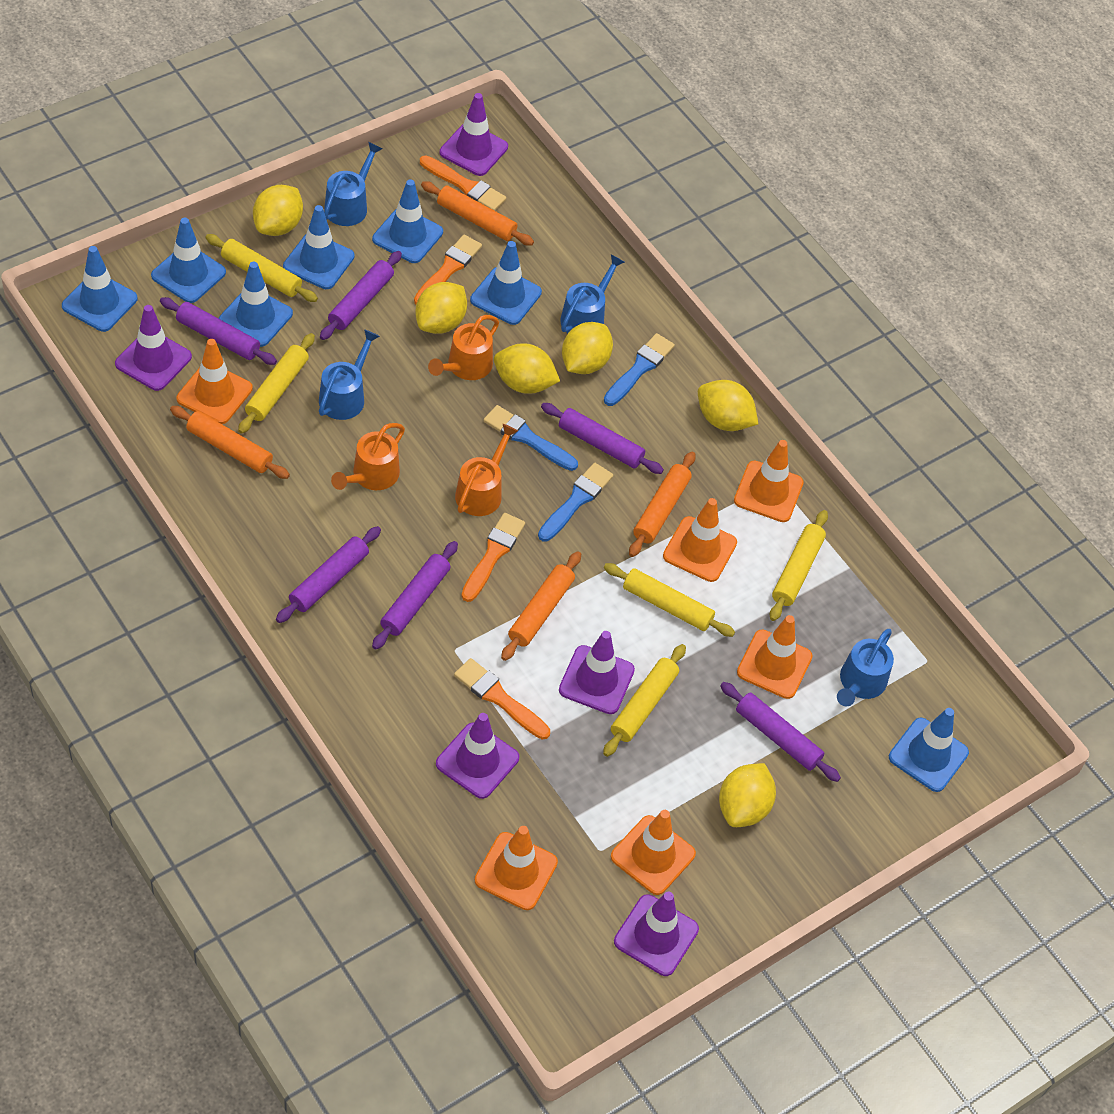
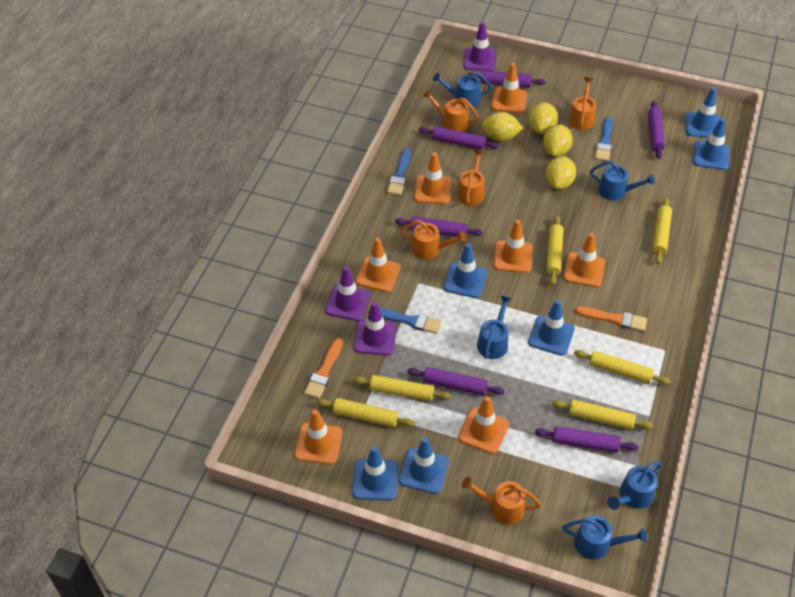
blue traffic cone: [62,246,138,332] [151,218,226,303] [218,262,293,347] [283,205,354,289] [372,179,443,263] [470,241,542,325] [889,708,969,792] = 7 -> [352,446,398,501] [398,437,449,494] [444,243,487,298] [528,299,575,356] [685,88,720,138] [693,118,730,170] = 6
blue watering can: [319,329,380,420] [324,142,383,226] [560,254,625,333] [837,629,894,707] = 4 -> [433,72,492,108] [477,296,512,359] [562,515,647,560] [590,161,655,201] [607,462,662,510] = 5
orange brush: [414,235,482,304] [420,155,506,211] [454,658,550,739] [461,513,525,602] = 4 -> [304,338,343,399] [575,306,647,332] = 2
orange rolling pin: [170,406,290,479] [421,181,534,246] [501,551,581,661] [629,452,696,557] = 4 -> none = 0
orange traffic cone: [177,339,253,424] [475,826,558,910] [611,810,696,895] [663,498,737,582] [734,440,804,522] [737,615,813,699] = 6 -> [295,409,343,465] [356,238,401,292] [414,152,452,204] [458,396,510,454] [491,63,527,114] [494,220,533,273] [563,233,605,287] = 7
orange watering can: [331,423,405,490] [428,315,499,380] [455,424,518,516] = 3 -> [400,220,466,260] [423,89,479,132] [457,149,485,206] [462,477,541,525] [569,77,596,130] = 5
purple traffic cone: [115,305,192,391] [436,713,519,799] [440,93,508,176] [559,631,635,714] [614,892,699,976] = 5 -> [325,266,371,321] [354,302,397,355] [463,22,497,71] = 3
yellow lemon: [253,185,303,236] [415,282,467,334] [494,343,560,394] [562,322,613,374] [698,380,758,431] [719,763,776,827] = 6 -> [481,112,523,141] [529,102,558,134] [543,125,573,157] [546,156,576,189] = 4
yellow rolling pin: [206,234,318,302] [238,333,315,434] [603,644,686,757] [604,563,735,637] [770,510,828,621] = 5 -> [317,398,415,427] [353,375,451,401] [546,216,564,285] [552,399,653,430] [574,350,670,385] [653,197,672,264] = 6

